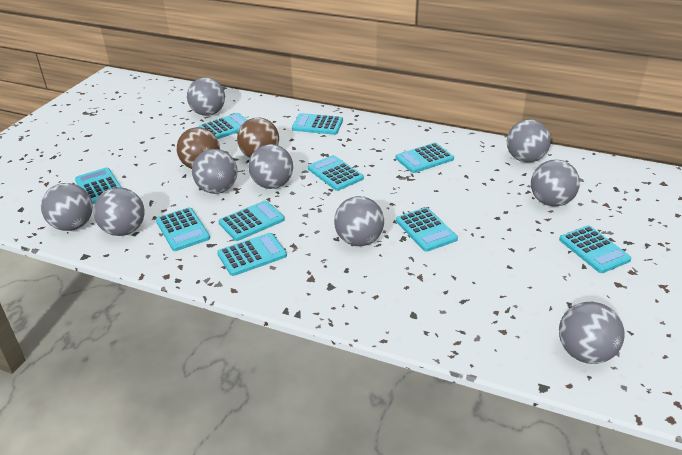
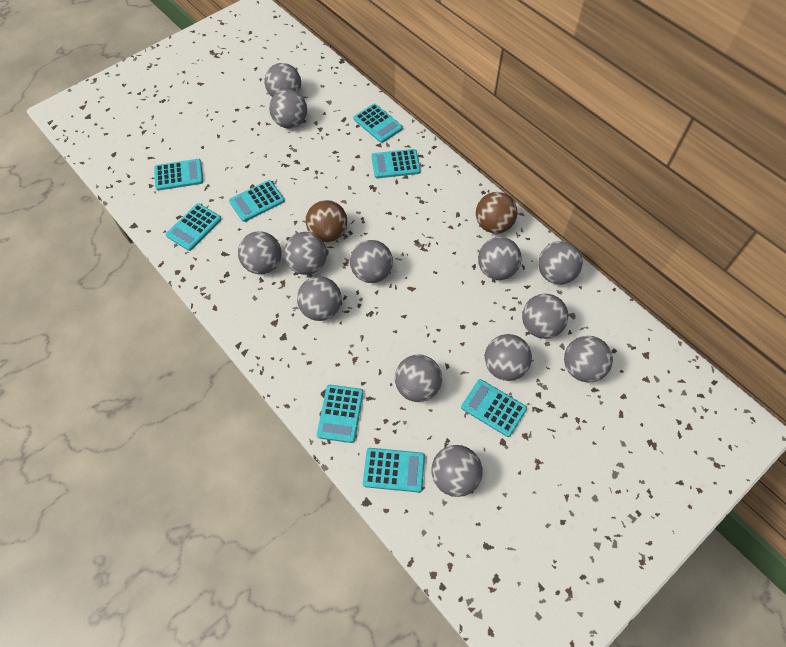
grey ball: [41,183,93,231] [93,187,145,236] [187,78,225,116] [192,149,238,194] [248,144,293,189] [334,196,384,246] [506,120,551,163] [531,160,580,206] [559,302,625,364] = 9 -> [238,231,282,274] [264,63,301,97] [269,89,307,129] [284,232,327,275] [297,276,342,321] [350,240,393,283] [395,355,442,402] [431,445,482,497] [478,237,522,280] [485,334,532,381] [522,294,568,339] [538,241,583,285] [564,336,613,382] = 13
turquoise calculator: [75,167,122,204] [156,207,210,251] [198,113,247,139] [217,233,287,276] [218,201,285,241] [292,113,343,135] [308,155,364,191] [395,143,454,173] [396,207,458,252] [559,225,631,273] = 10 -> [154,159,203,191] [166,203,221,251] [229,180,285,222] [317,385,363,443] [354,104,403,143] [363,448,425,493] [371,149,421,178] [461,379,527,437] = 8

